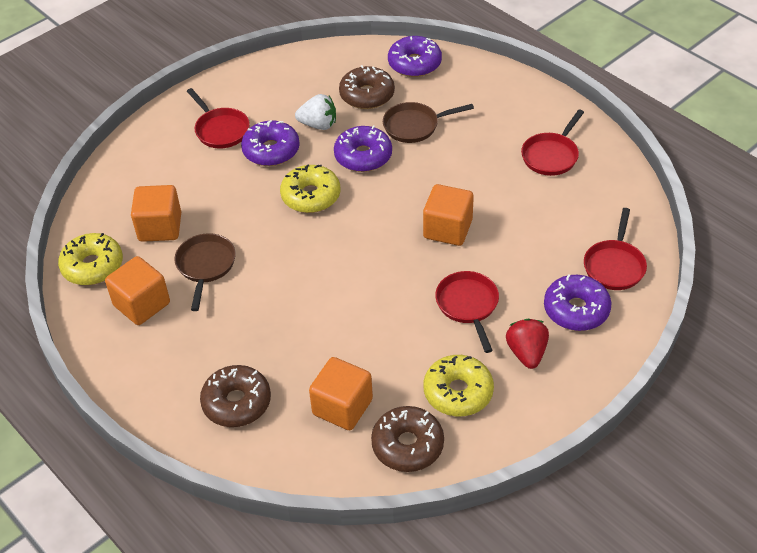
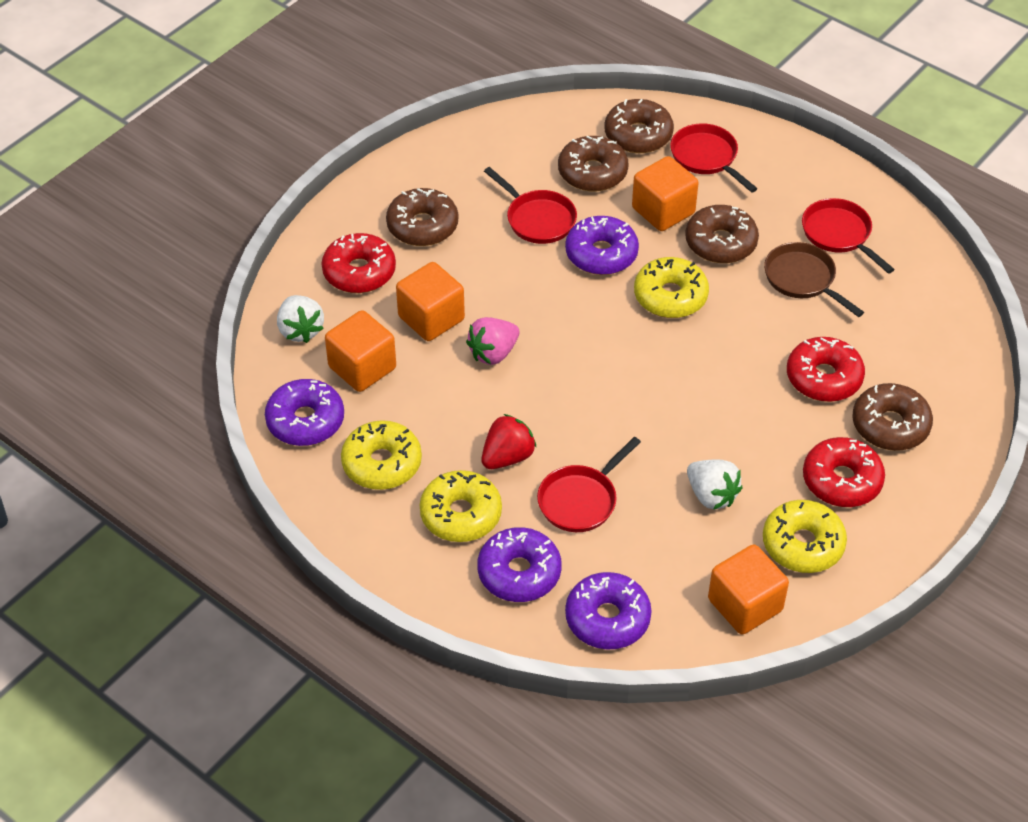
brown donut: [200,365,271,427] [339,65,395,109] [371,406,444,472] = 3 -> [386,188,458,246] [558,136,628,191] [604,99,674,153] [685,205,759,263] [852,383,933,451] = 5
brown pan: [174,233,236,311] [383,102,474,143] = 2 -> [764,242,864,317] = 1
pink strawberry: none = 0 -> [466,317,520,365] = 1
red donut: none = 0 -> [321,233,396,293] [787,337,865,402] [803,437,885,507] = 3
white strawberry: [295,94,336,130] = 1 -> [277,295,324,343] [687,460,743,510] = 2
yellow donut: [58,233,123,285] [280,165,340,213] [423,355,494,416] = 3 -> [341,420,422,490] [420,470,502,542] [634,257,709,318] [763,500,847,573] = 4

